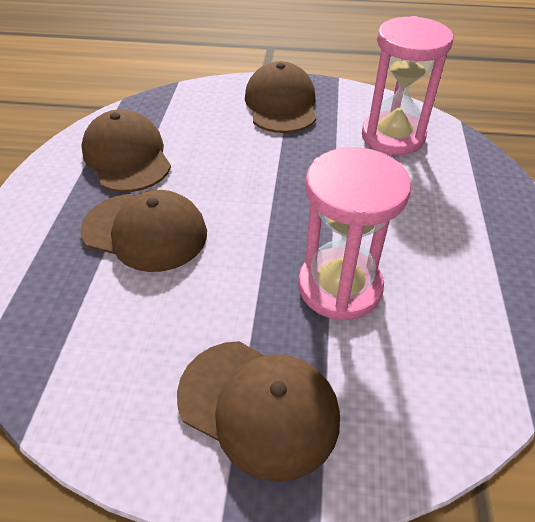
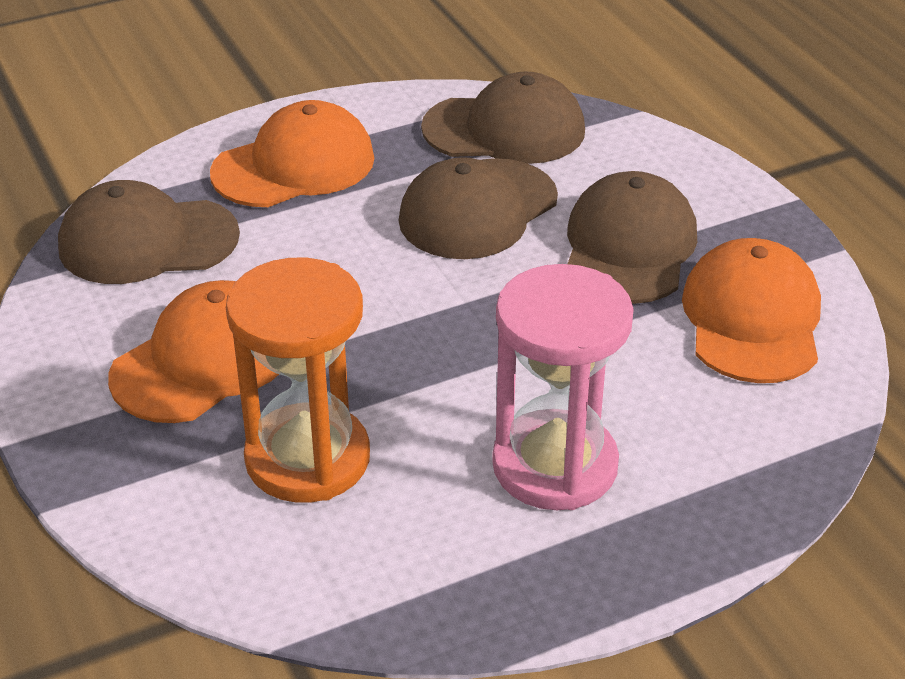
orange cap: none = 0 -> [108,280,279,423] [210,100,375,207] [682,238,821,383] = 3
orange hourglass: none = 0 -> [226,258,370,503] = 1
pink hourglass: [298,147,411,321] [362,16,453,155] = 2 -> [492,264,634,510] = 1

